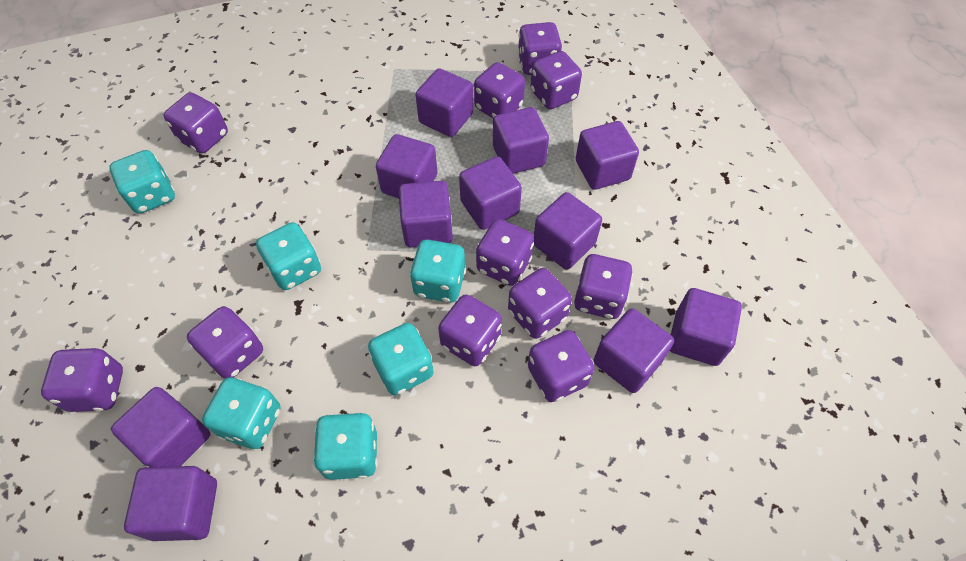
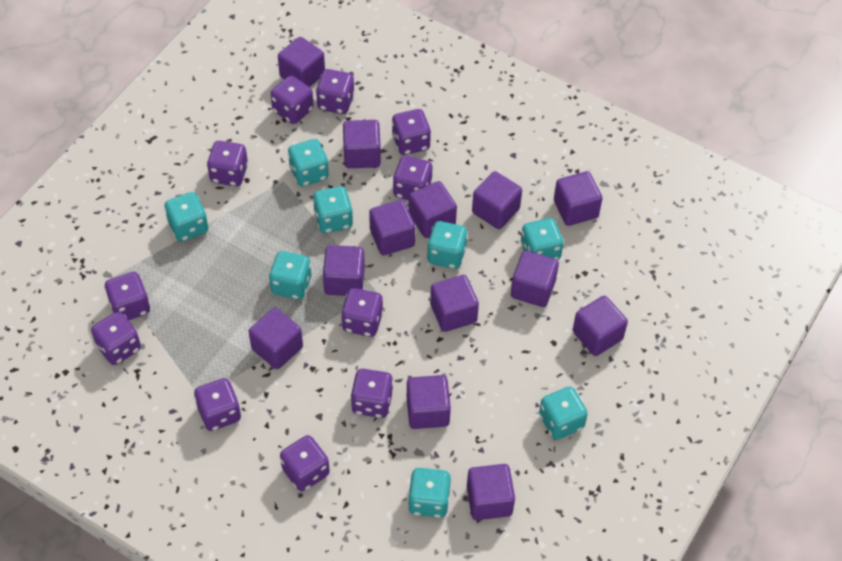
purple cube: [111,387,210,467] [124,466,217,541] [376,134,437,198] [399,181,453,247] [415,68,474,137] [459,156,522,230] [493,107,549,174] [534,192,602,270] [576,121,639,190] [594,309,674,393] [670,288,742,366] = 11 -> [249,308,303,369] [278,37,325,87] [323,245,365,296] [343,120,381,168] [369,200,415,255] [407,375,451,429] [409,181,457,238] [430,275,479,332] [467,464,515,520] [472,171,522,229] [511,250,559,307] [554,171,603,226] [573,296,628,356] = 13
turquoise dice: [109,150,175,214] [202,377,281,449] [256,222,321,290] [313,412,377,480] [368,323,434,395] [410,240,466,303] = 6 -> [164,192,208,242] [269,251,311,299] [288,139,329,187] [313,186,353,233] [408,468,451,518] [427,221,468,269] [520,218,564,260] [539,386,588,440] = 8

